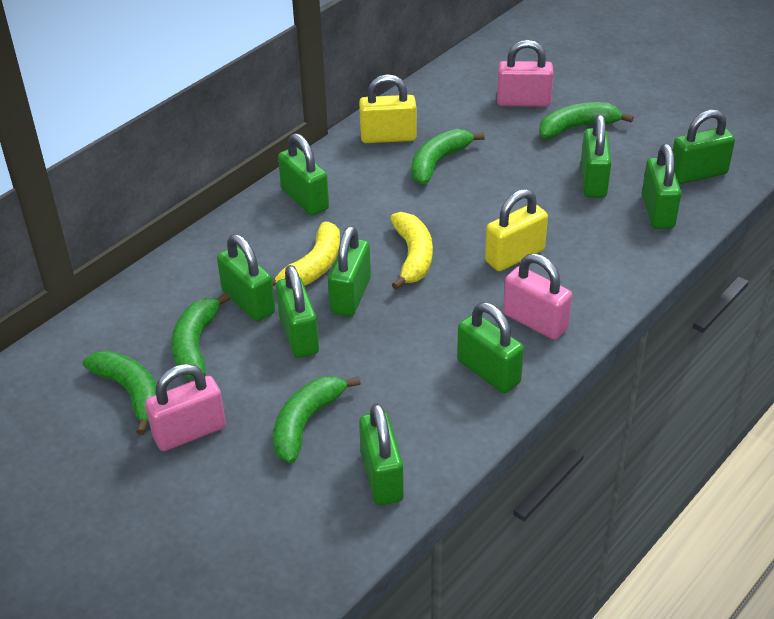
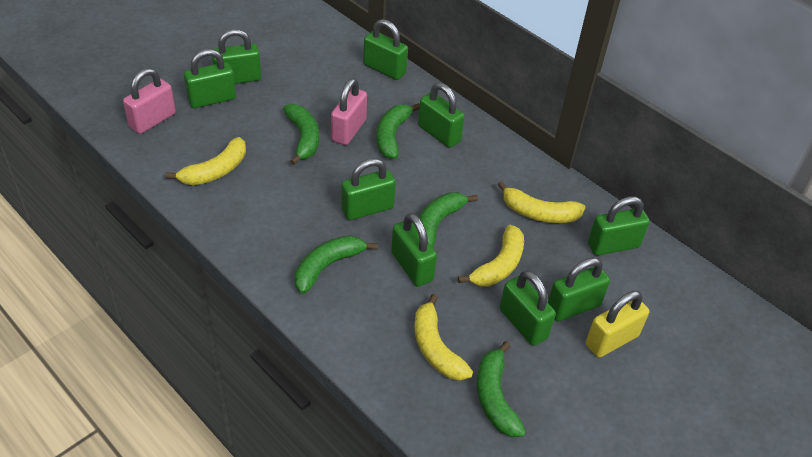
pink padlock: [145,364,226,451] [497,40,554,107] [503,253,572,340] = 3 -> [123,68,176,134] [331,78,367,145] = 2
yellow banana: [272,222,340,286] [390,212,433,290] = 2 -> [165,137,246,185] [414,294,473,381] [458,224,524,286] [497,181,586,223] = 4
yellow padlock: [359,74,416,143] [485,189,548,271] = 2 -> [586,291,649,358] = 1

